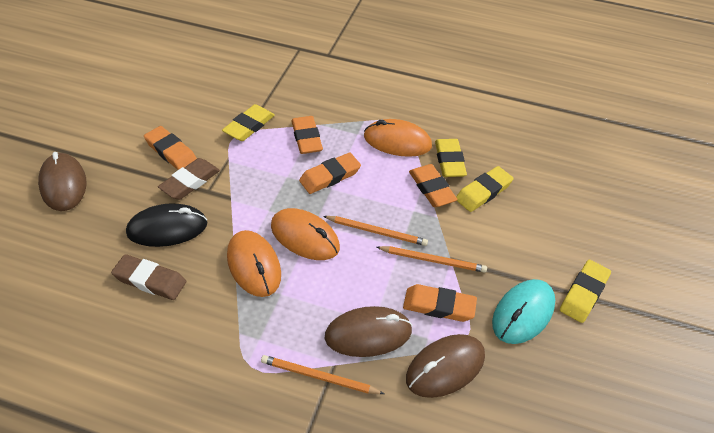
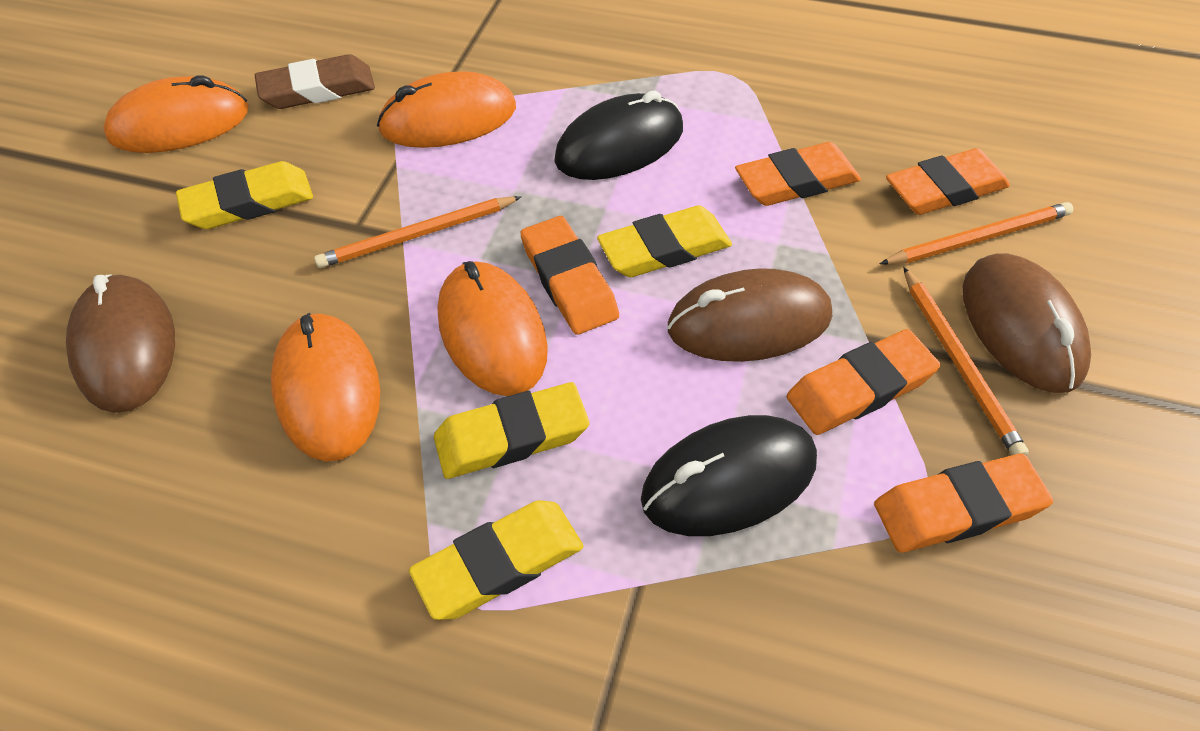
black mouse: [126,203,207,247] = 1 -> [554,90,683,180] [641,415,817,536] = 2
brown eraser: [111,254,186,300] [158,158,220,200] = 2 -> [255,54,375,109] = 1
orange mouse: [227,230,281,297] [271,208,340,260] [364,119,432,157] = 3 -> [103,75,249,153] [271,313,380,462] [377,71,516,148] [437,261,548,396] = 4
turquoise mouse: [492,279,555,344] = 1 -> none = 0

